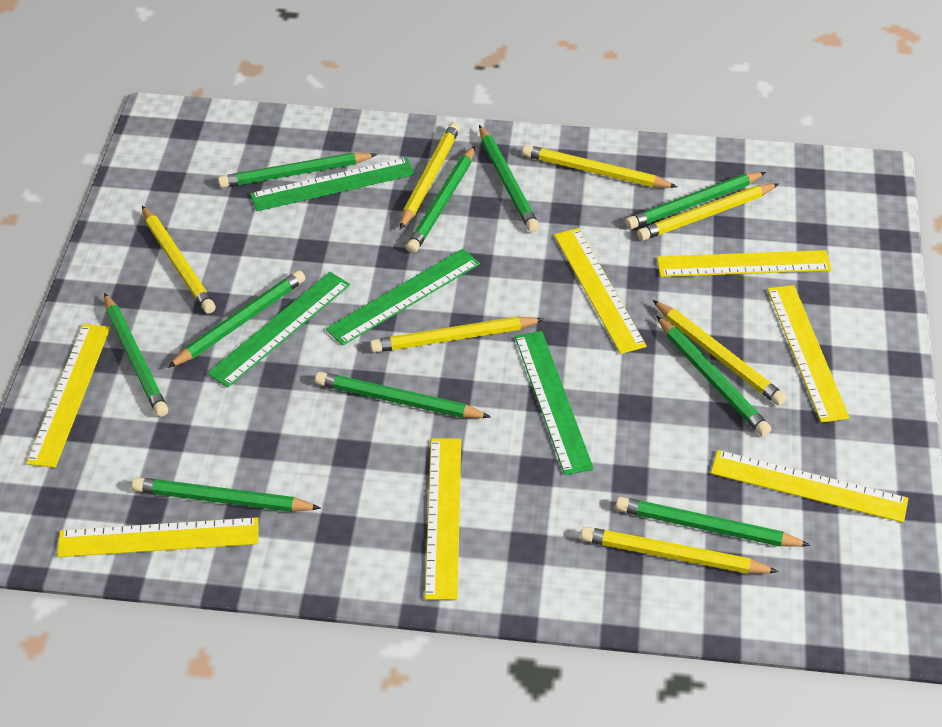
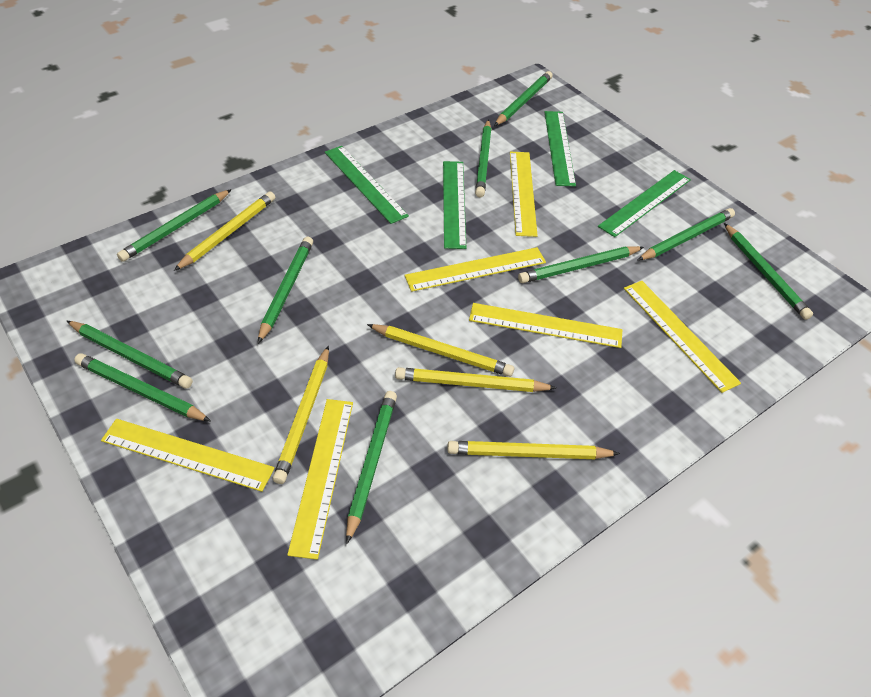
yellow pencil: [142,206,216,314] [370,317,544,353] [400,122,460,229] [522,145,678,188] [580,527,779,574] [637,183,779,241] [653,300,787,406] = 7 -> [174,192,275,271] [273,346,329,484] [367,324,514,377] [395,367,556,392] [447,441,620,459] = 5
yellow ruler: [26,324,110,468] [57,517,259,557] [425,438,461,600] [554,228,647,354] [657,250,832,277] [711,450,908,523] [767,285,850,423] = 7 -> [101,419,275,492] [287,399,353,560] [404,247,546,292] [469,303,622,348] [510,152,538,237] [624,281,741,393] = 6

